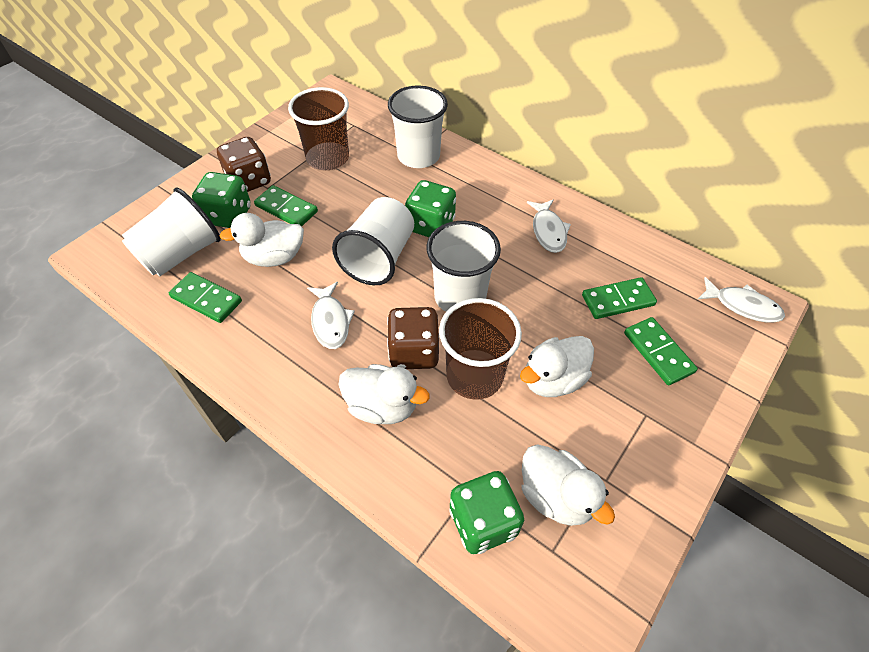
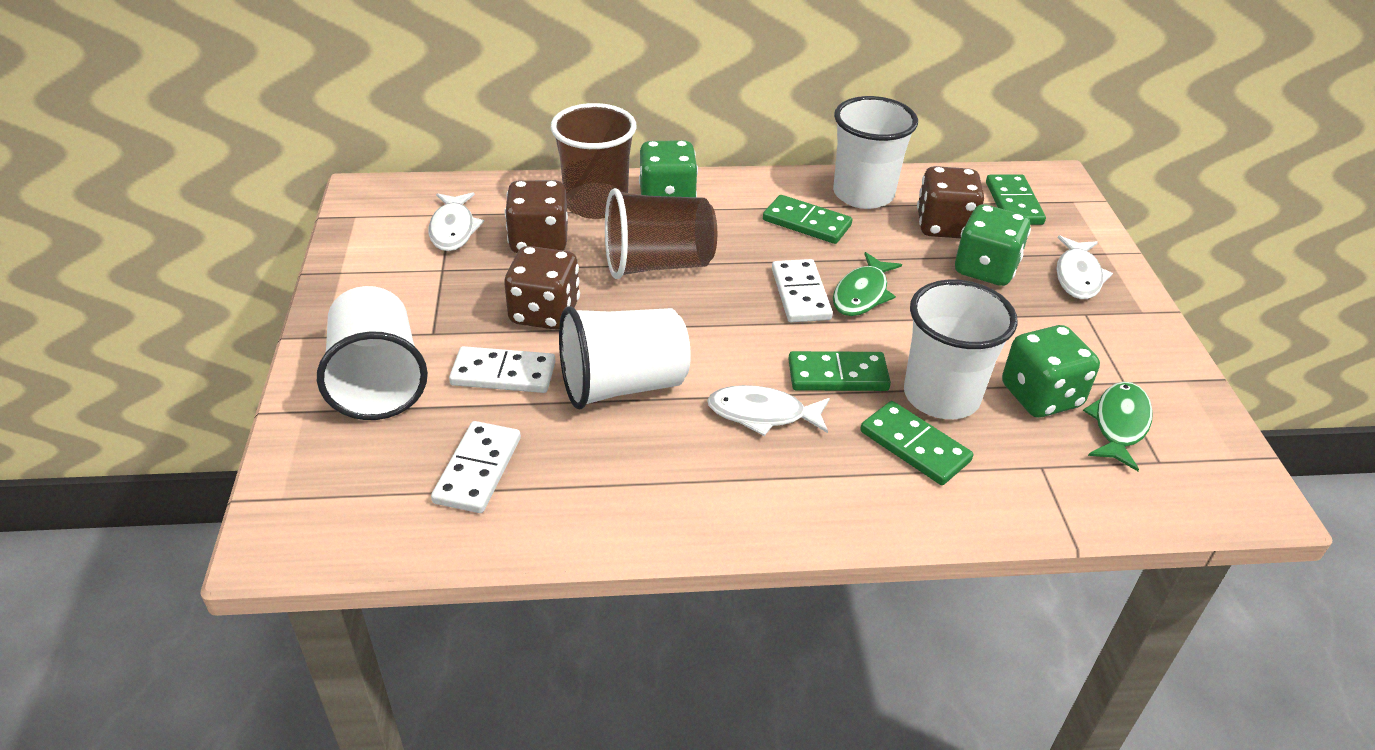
brown dice: [217,137,271,192] [387,307,439,369] = 2 -> [504,246,580,330] [505,180,568,253] [917,166,984,238] = 3
green fish: none = 0 -> [833,252,902,316] [1083,382,1153,471] = 2
white domino: none = 0 -> [431,421,521,513] [449,346,556,393] [772,259,833,322] = 3
white duck: [220,213,304,267] [338,364,430,424] [520,336,594,397] [522,445,615,526] = 4 -> none = 0

